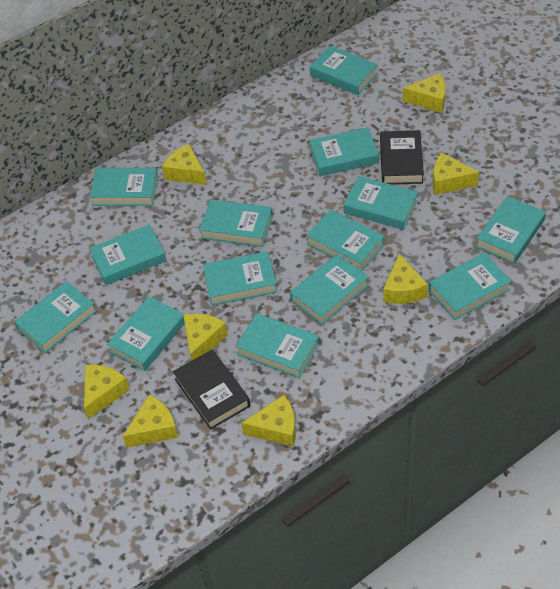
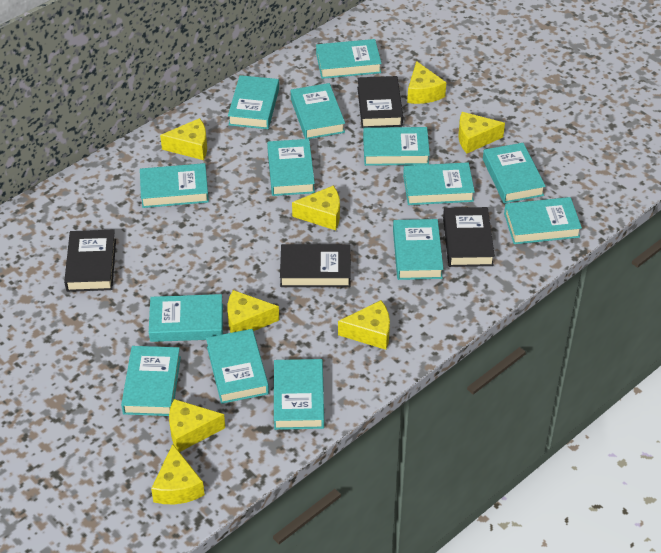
black book: [173,350,251,430] [380,130,424,185] = 2 -> [64,230,116,292] [280,244,351,287] [357,76,403,128] [443,207,495,267] = 4

